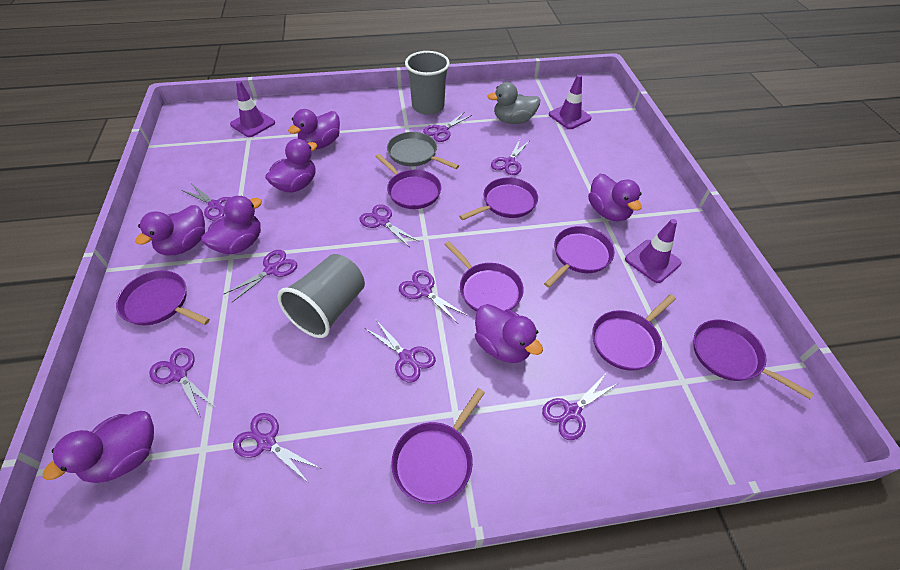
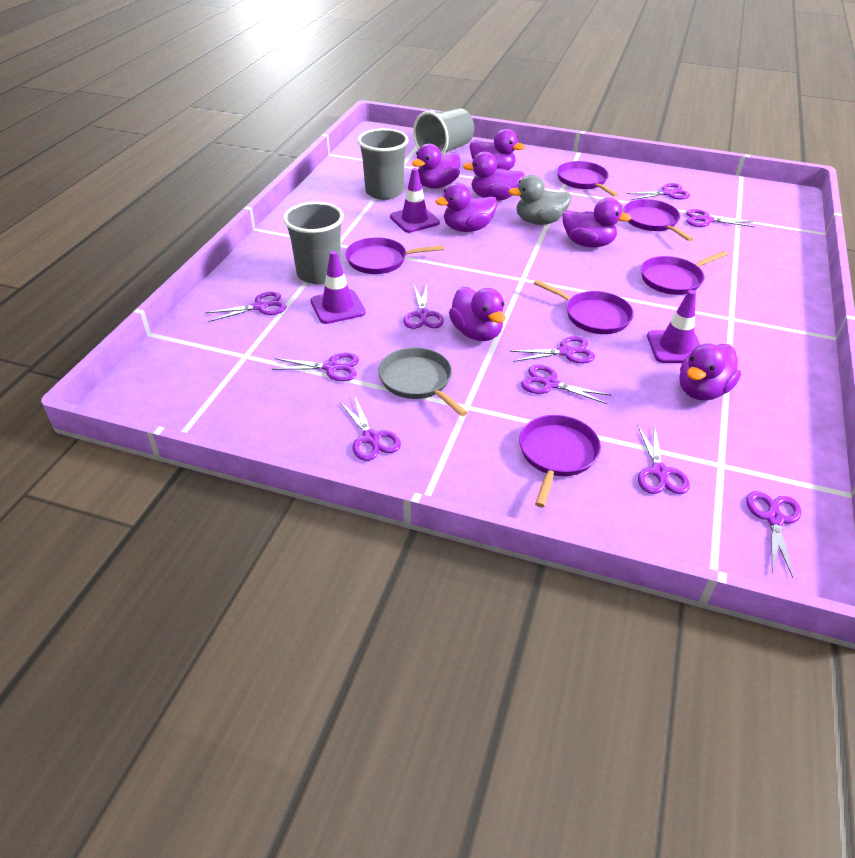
grey cup: [278,254,365,338] [405,51,450,115] = 2 -> [283,202,344,284] [357,128,409,200] [413,108,474,156] = 3
purple pan: [116,271,210,325] [375,154,441,209] [391,388,485,504] [444,241,524,312] [459,178,538,220] [544,226,615,288] [592,294,676,371] [693,320,814,399] = 8 -> [346,237,444,274] [519,415,601,507] [534,280,634,334] [557,161,618,197] [624,199,693,241] [641,251,728,295] = 6

